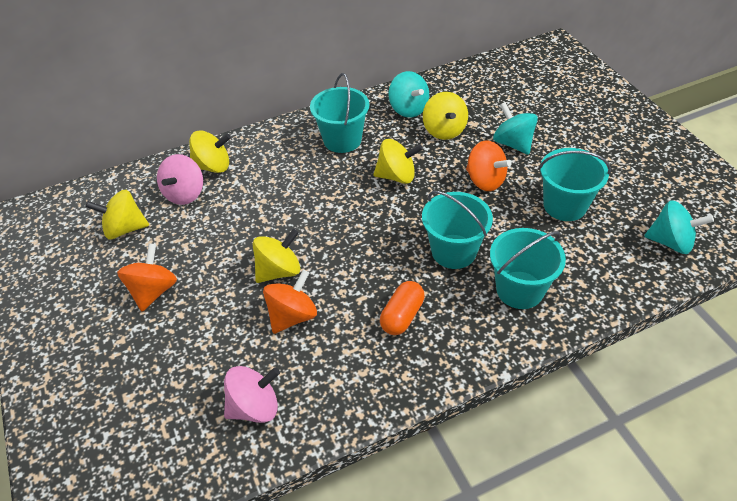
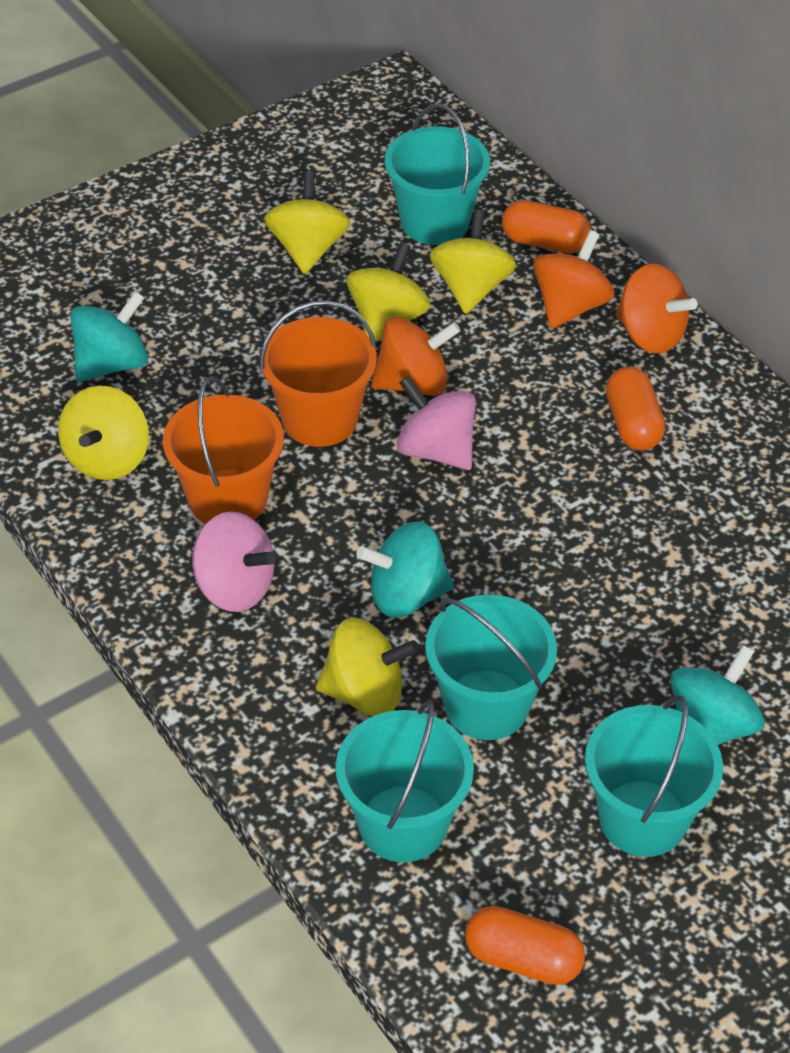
orange bucket: none = 0 -> [163,376,284,524] [260,300,377,447] = 2
orange capsule: [380,281,425,335] = 1 -> [465,906,585,985] [502,200,591,253] [606,367,665,450] = 3

